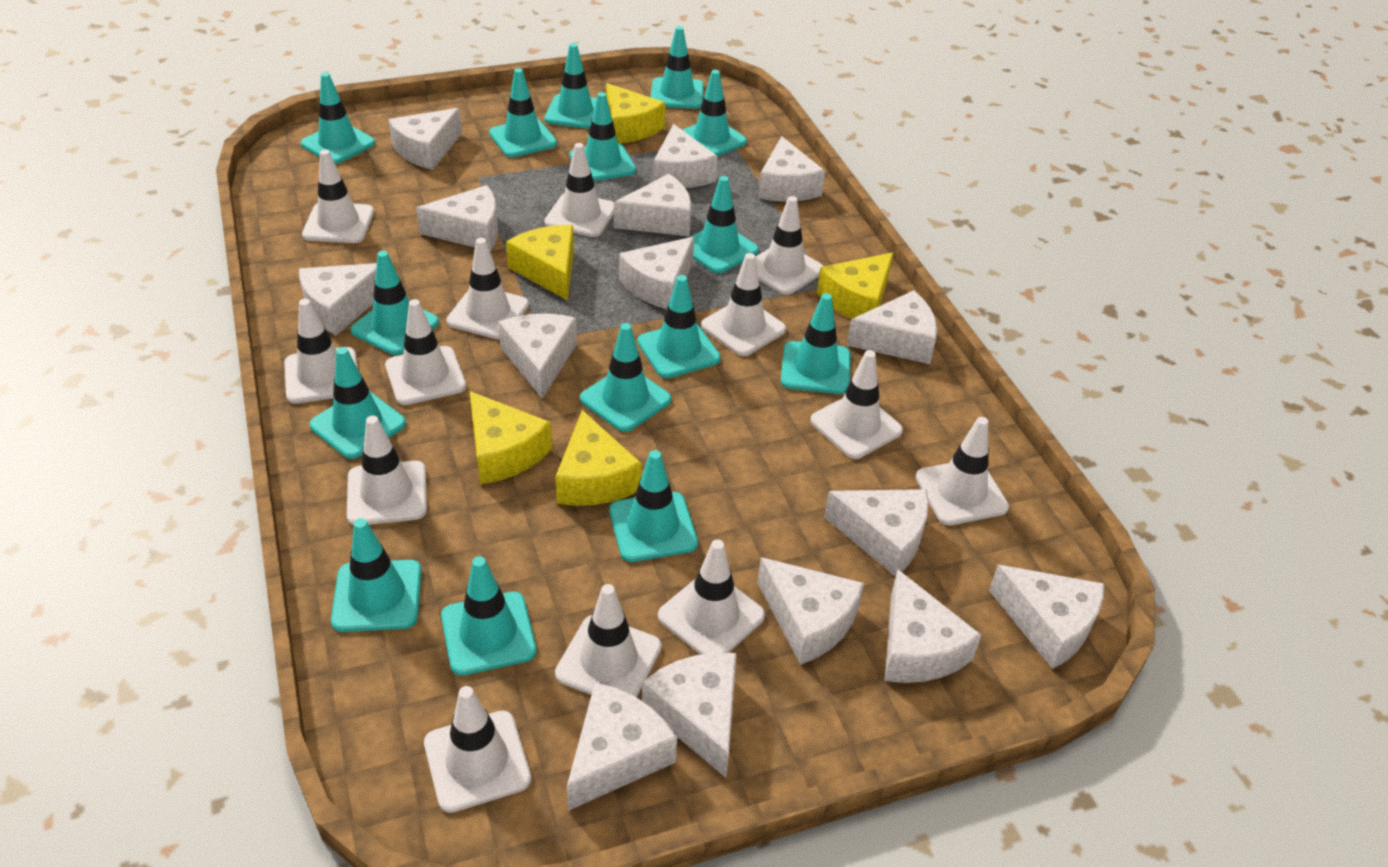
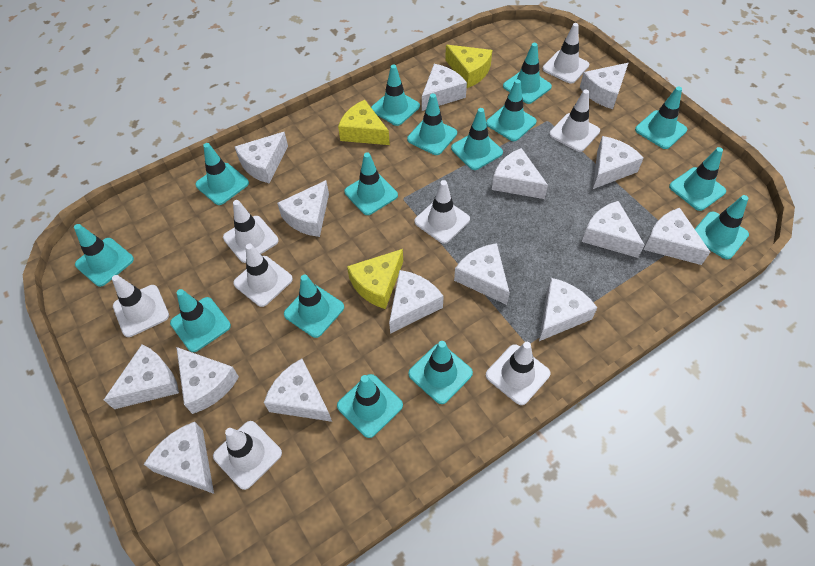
white traffic cone: [284,299,358,404] [302,150,374,243] [347,416,427,525] [385,299,466,405] [424,686,532,813] [446,238,529,339] [544,143,614,237] [555,584,662,697] [658,539,765,655] [701,253,786,356] [755,196,823,295] [810,350,903,459] [915,417,1009,525] = 13 -> [112,275,169,337] [213,421,282,490] [223,200,279,263] [233,244,293,307] [414,180,470,244] [486,342,551,405] [542,23,589,84] [549,89,600,152] = 8
yellow cheese: [470,391,552,484] [506,225,574,301] [555,410,642,506] [606,83,665,143] [817,252,893,319] = 5 -> [338,100,390,145] [347,249,403,309] [445,45,492,88] = 3

